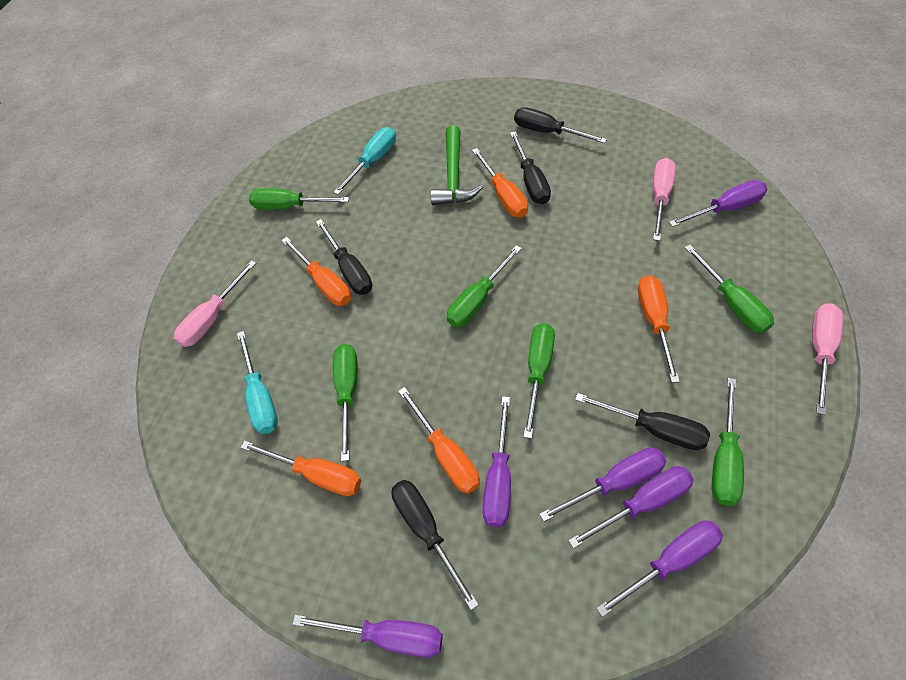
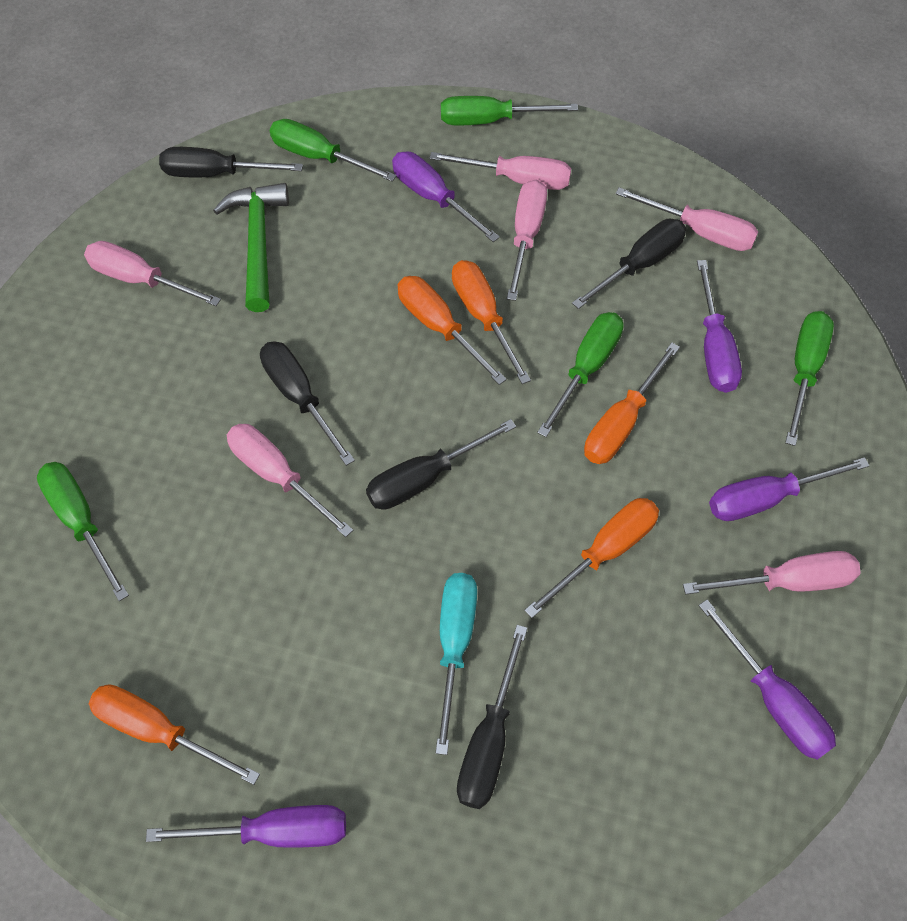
green screwdriver: [249,188,349,210] [333,344,358,461] [447,245,522,327] [524,323,555,439] [684,245,774,333] [712,378,744,506] = 6 -> [37,462,129,601] [270,119,397,182] [441,96,578,125] [537,312,623,437] [785,311,834,446] = 5
pink screwdriver: [174,260,256,347] [652,158,676,241] [812,303,843,415] = 3 -> [84,241,221,306] [227,424,353,537] [429,152,571,190] [507,180,547,301] [615,187,758,251] [683,551,861,595] = 6
purple screwdriver: [292,615,443,658] [483,396,511,527] [540,447,666,522] [568,466,694,549] [596,521,723,617] [669,180,767,227] = 6 -> [146,805,346,848] [392,152,500,242] [697,260,742,393] [699,600,836,760] [709,457,870,521] = 5
turquoise screwdriver: [237,331,278,434] [333,127,396,195] = 2 -> [436,573,477,755] = 1

